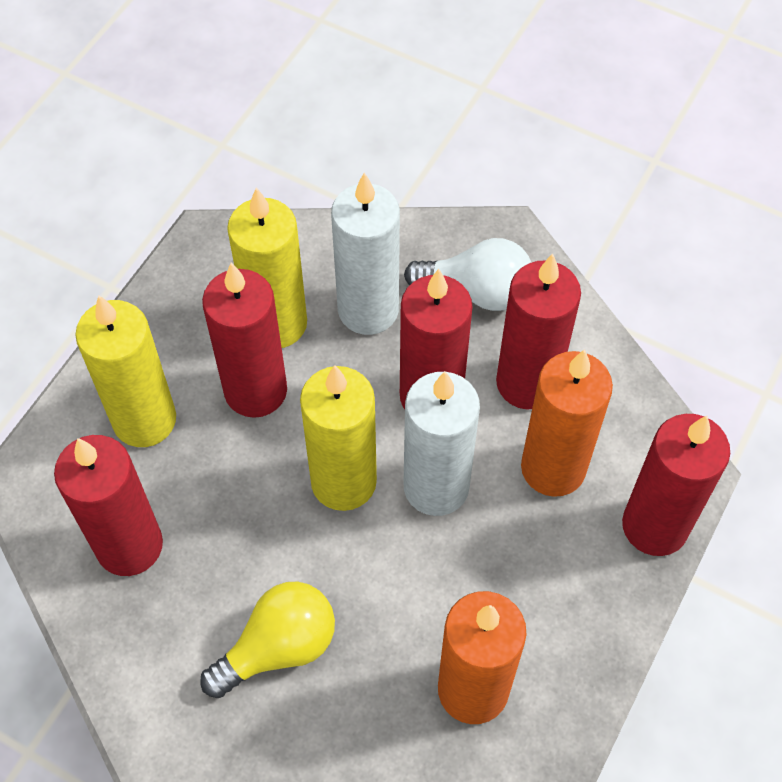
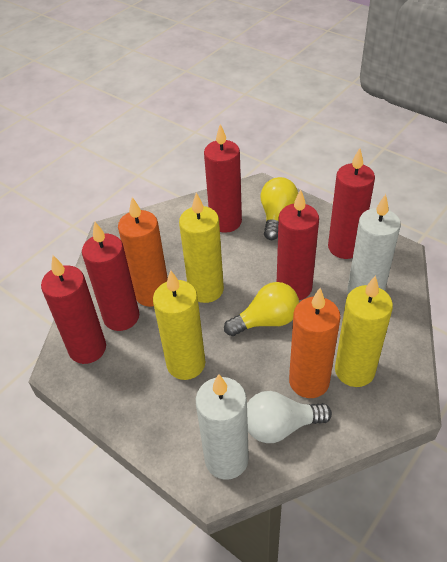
yellow light bulb: [200,582,335,698] = 1 -> [224,282,299,336] [261,177,298,240] = 2

